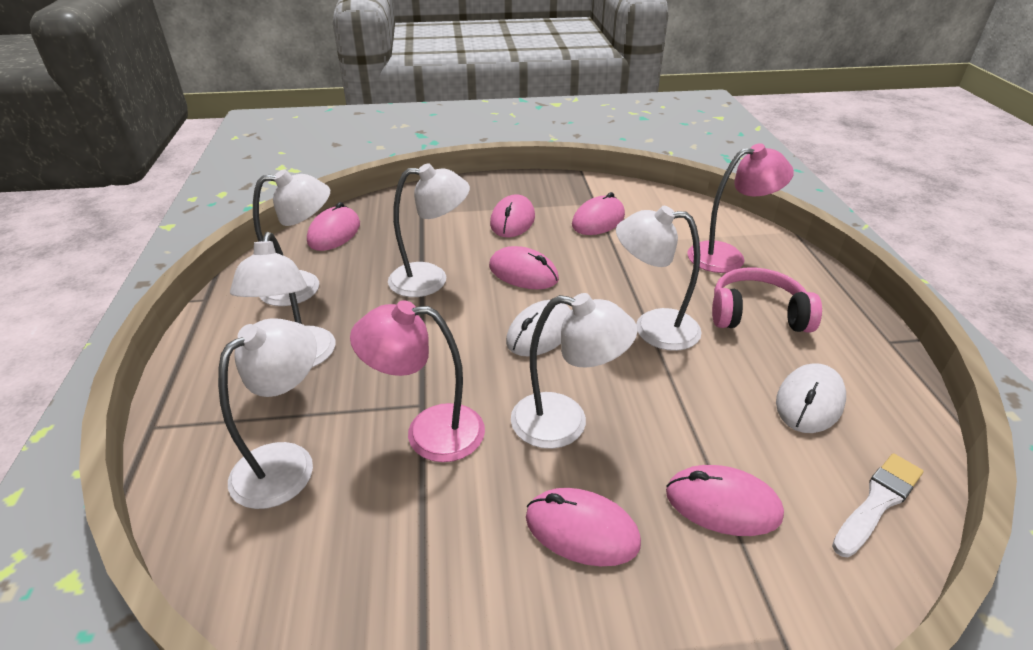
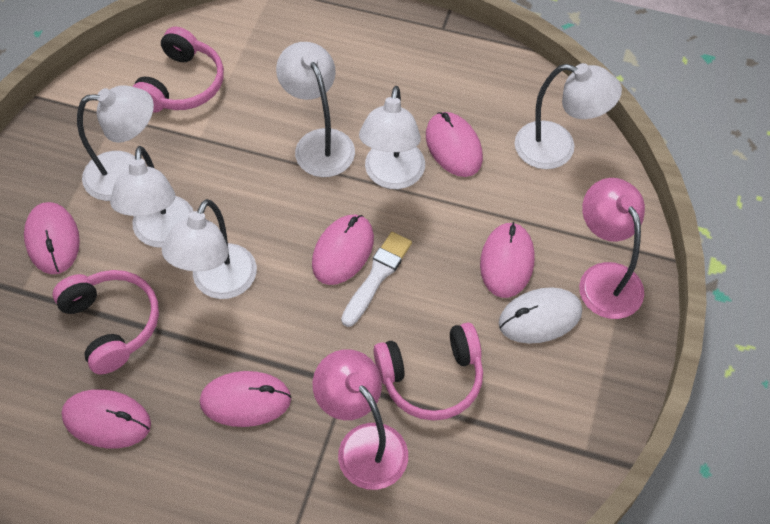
pink headphones: [712,267,822,333] = 1 -> [53,270,159,374] [132,27,224,113] [374,322,483,421] = 3
white mouse: [506,300,571,357] [776,363,846,433] = 2 -> [498,287,582,344] = 1

